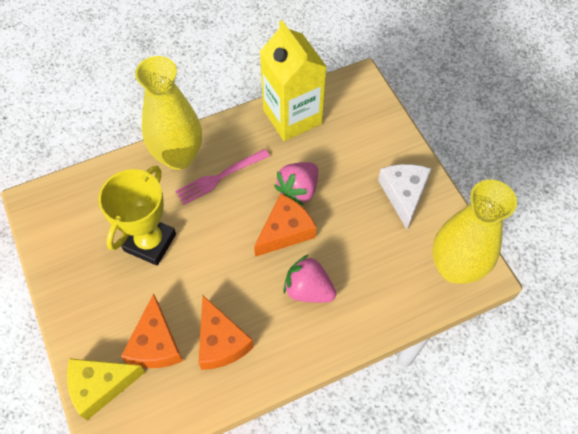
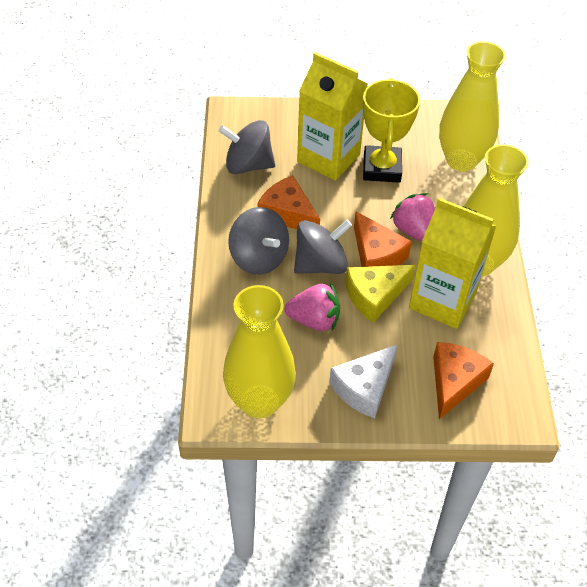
grey spinning top: none = 0 -> [219,120,275,174] [228,207,289,275] [294,219,352,274] = 3
pink fork: [175,149,270,205] = 1 -> none = 0
yellow carton: [260,20,327,141] = 1 -> [297,52,368,181] [409,198,497,329] = 2
yellow vase: [135,56,202,170] [432,180,517,284] = 2 -> [223,285,296,418] [439,41,506,171] [464,144,529,277] = 3

